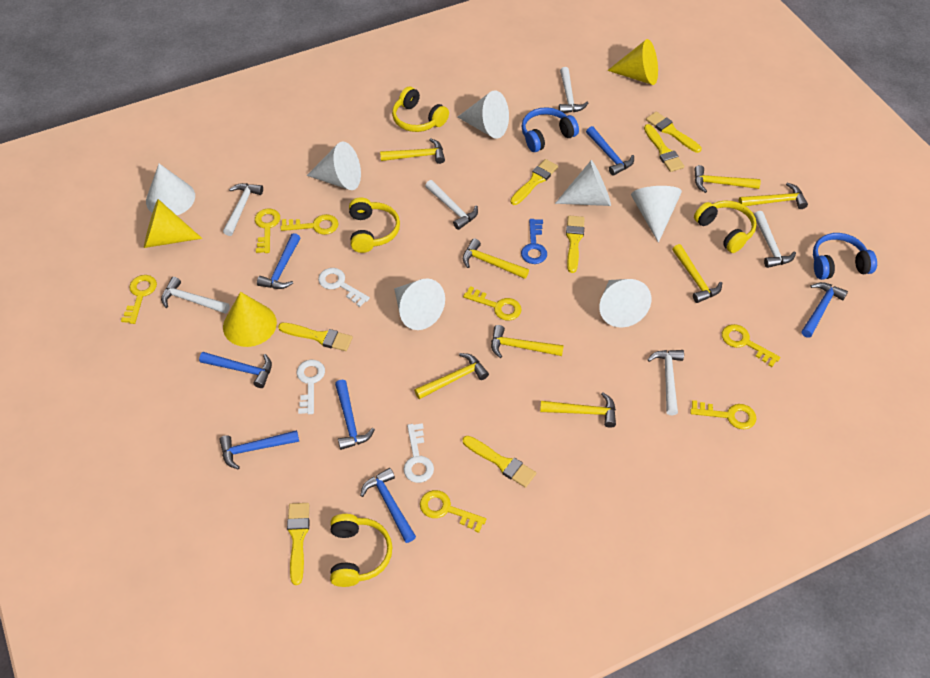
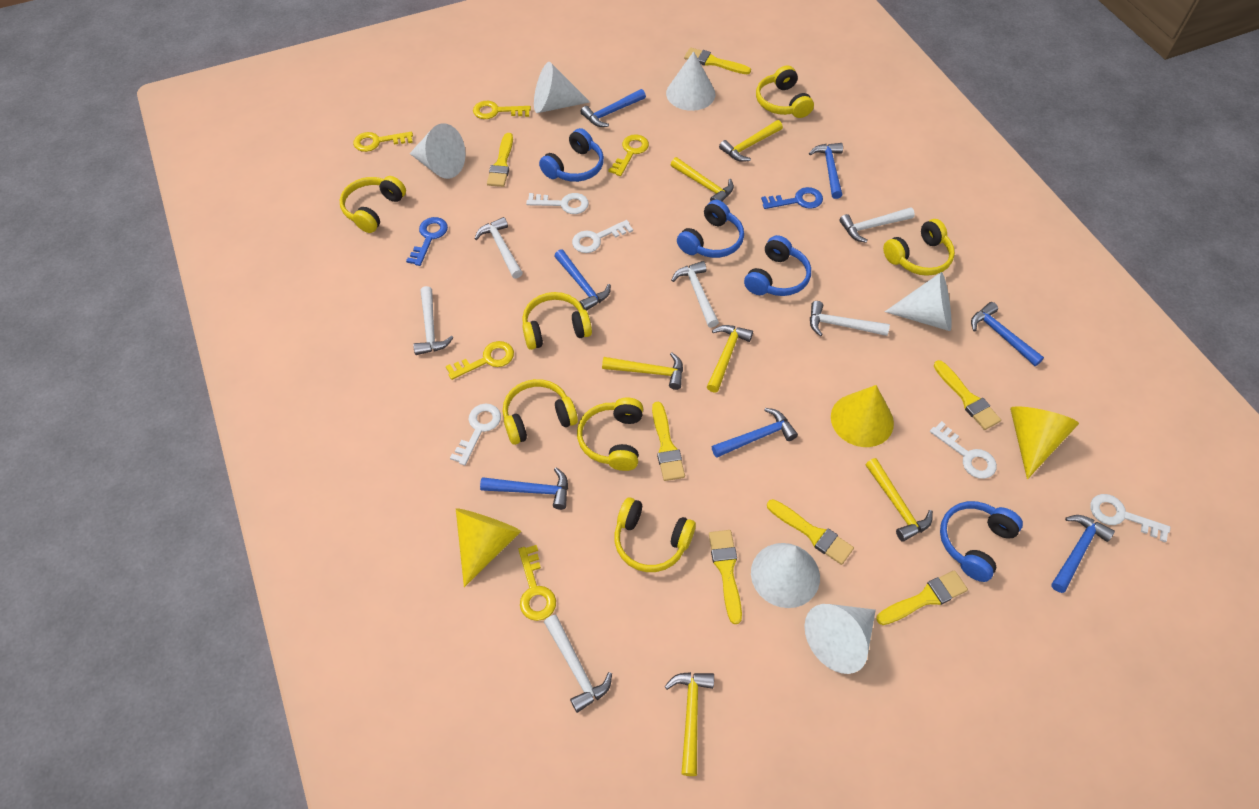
blue headphones: [521,107,579,152] [813,233,877,280] = 2 -> [539,128,604,182] [677,200,744,258] [744,235,811,296] [940,501,1023,582] = 4
blue key: [521,219,547,264] = 1 -> [406,217,448,266] [761,187,823,209] = 2
white cone: [146,164,195,215] [307,141,361,190] [394,278,445,330] [458,90,509,139] [555,160,611,206] [599,279,651,327] [631,186,682,243] = 7 -> [409,123,466,179] [534,62,590,113] [666,51,715,111] [751,543,820,608] [804,604,876,674] [885,272,952,331] = 6
white key: [297,360,325,414] [318,268,370,307] [403,423,434,483] = 3 -> [450,403,501,465] [526,193,589,214] [572,220,633,253] [930,421,997,479] [1090,494,1170,542] = 5
yellow hammer: [380,138,445,164] [414,353,489,399] [463,238,529,279] [491,325,564,358] [540,392,616,428] [672,244,722,303] [694,165,761,193] [739,183,808,209] = 8 -> [602,352,683,390] [665,672,714,776] [671,157,734,201] [707,325,753,393] [719,120,783,162] [865,458,933,542] = 6
yellow headphones: [330,514,392,587] [349,197,400,253] [392,87,449,132] [694,201,756,253] = 4 -> [340,176,406,233] [503,379,578,445] [522,292,592,350] [577,398,643,471] [614,497,696,572] [756,65,814,118] [883,219,955,276] = 7
yellow key: [121,275,157,324] [255,208,280,253] [281,214,338,235] [420,490,486,533] [463,286,522,321] [690,400,757,429] [722,324,780,367] = 7 -> [353,132,413,152] [446,341,514,380] [473,101,531,119] [518,545,556,621] [608,134,649,176] = 5

